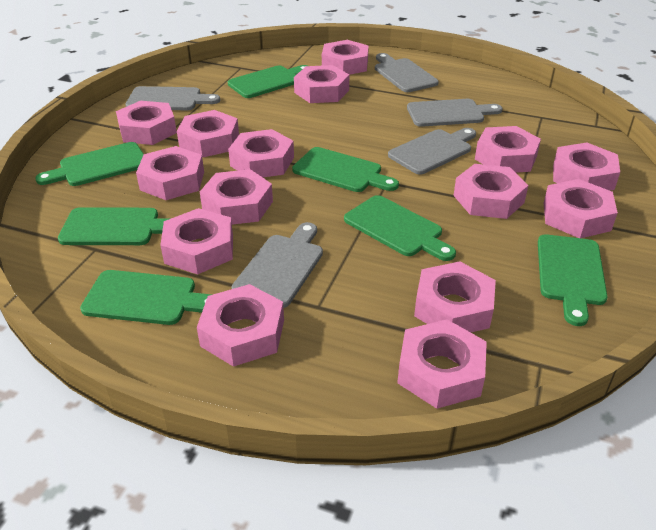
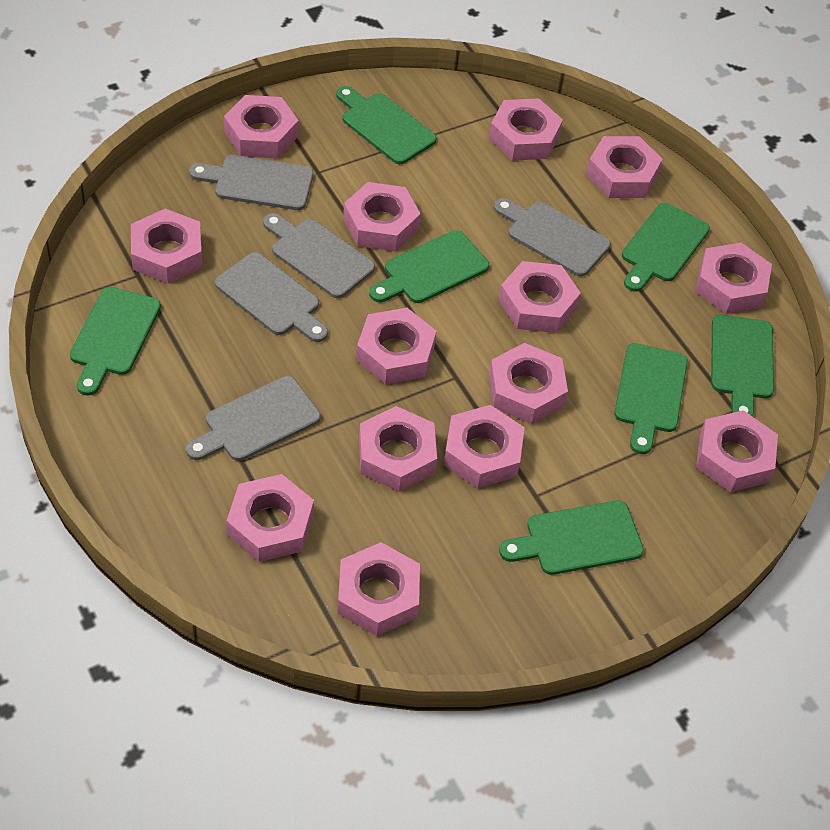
pink nut: [116,101,177,145] [136,146,204,200] [160,208,233,274] [177,110,239,158] [197,284,284,367] [200,169,273,225] [228,129,294,177] [294,65,349,103] [322,40,369,75] [397,319,487,409] [414,261,496,332] [453,164,528,219] [475,126,541,173] [544,179,618,238] [553,143,620,191] = 15 -> [131,209,202,284] [224,95,299,158] [226,474,314,562] [338,542,420,636] [343,182,421,251] [356,308,437,384] [359,406,437,491] [443,405,525,489] [489,99,563,161] [489,343,568,424] [499,261,581,333] [586,136,663,198] [695,243,772,314] [696,410,778,492] = 14

